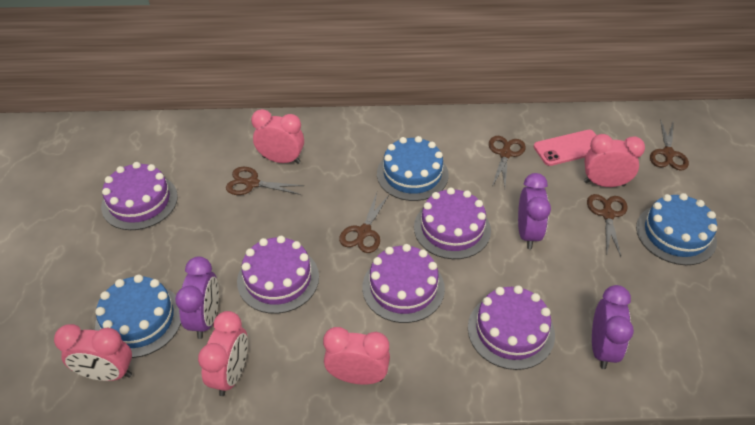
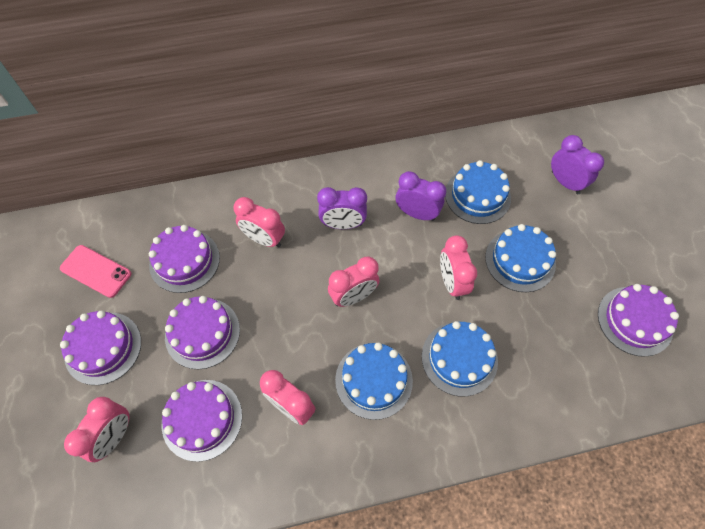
blue cake: [95,274,181,358] [377,136,449,201] [636,193,717,265] = 3 -> [335,342,413,420] [422,321,498,397] [445,160,511,224] [485,224,556,292] = 4
brown scissors: [226,167,305,195] [339,193,390,253] [489,136,526,187] [587,194,627,257] [650,119,689,170] = 5 -> none = 0

